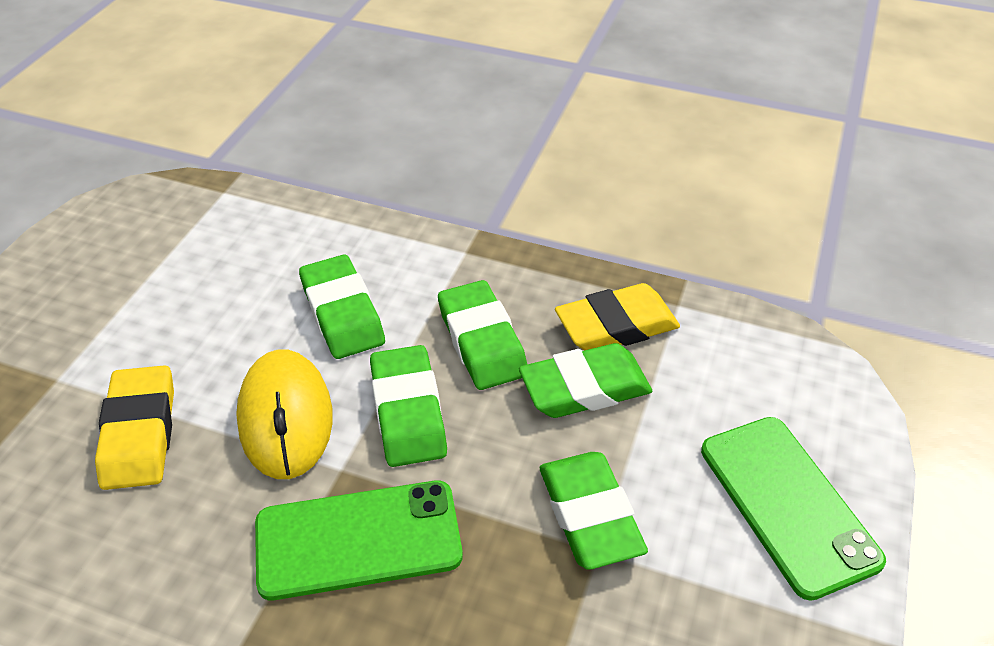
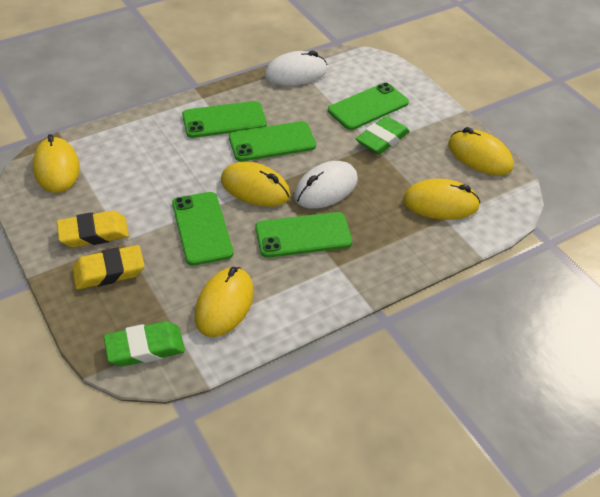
green eraser: [299,254,385,359] [370,345,447,467] [438,280,527,390] [519,343,652,418] [540,452,648,570] = 5 -> [104,321,185,367] [356,116,410,154] = 2
green phone: [255,480,463,600] [701,417,886,601] = 2 -> [172,192,233,266] [182,101,267,138] [229,121,316,161] [255,212,352,258] [328,82,409,130] = 5
white mouse: none = 0 -> [265,51,327,86] [294,161,358,209] = 2
yellow mouse: [236,349,333,479] = 1 -> [33,134,80,193] [195,267,254,337] [221,161,291,207] [403,179,480,220] [448,127,513,176] = 5

